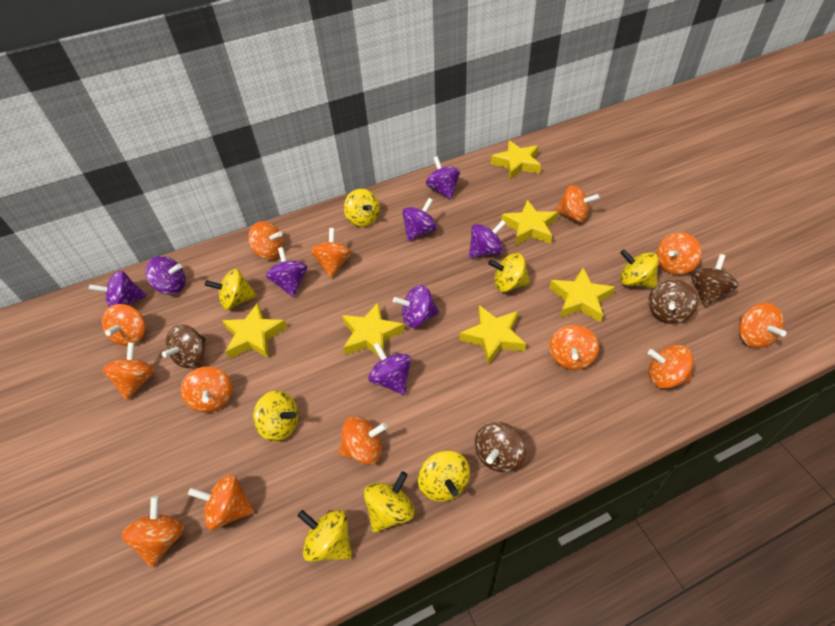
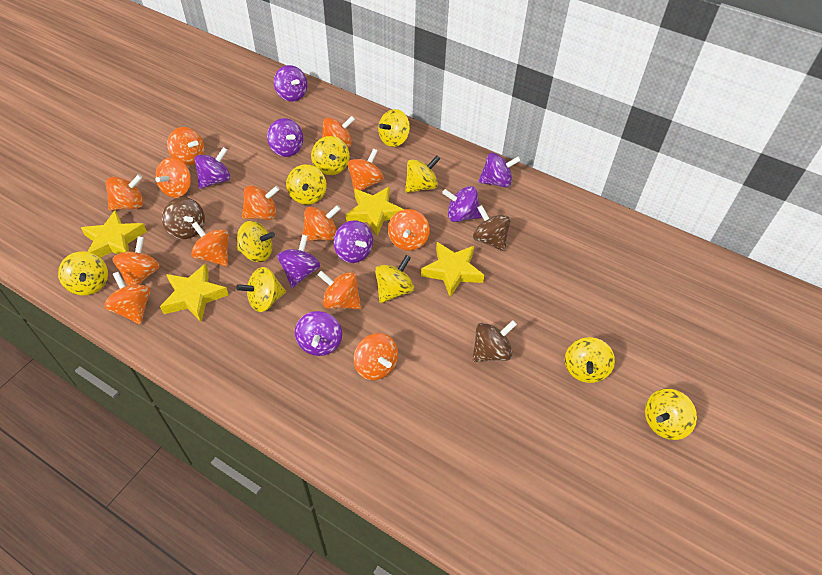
brown spinning top: [162,325,206,368] [475,422,526,472] [648,280,698,324] [691,254,739,307] = 4 -> [162,197,205,239] [472,320,517,362] [473,205,511,251] = 3
yellow spinning top: [205,269,257,310] [253,390,298,442] [297,510,352,562] [344,189,380,227] [364,471,415,533] [418,450,470,502] [488,253,530,292] [620,249,659,288] = 8 -> [58,251,108,296] [236,221,275,262] [236,267,286,312] [286,165,327,205] [311,136,350,175] [375,255,414,303] [378,109,410,147] [405,156,440,193] [565,337,615,383] [645,389,697,440] = 10
yellow star: [223,303,287,359] [342,303,405,356] [460,305,526,365] [491,140,541,180] [501,200,558,245] [550,268,615,322] = 6 -> [81,210,147,258] [160,263,229,322] [346,186,404,236] [421,242,484,297] = 4

